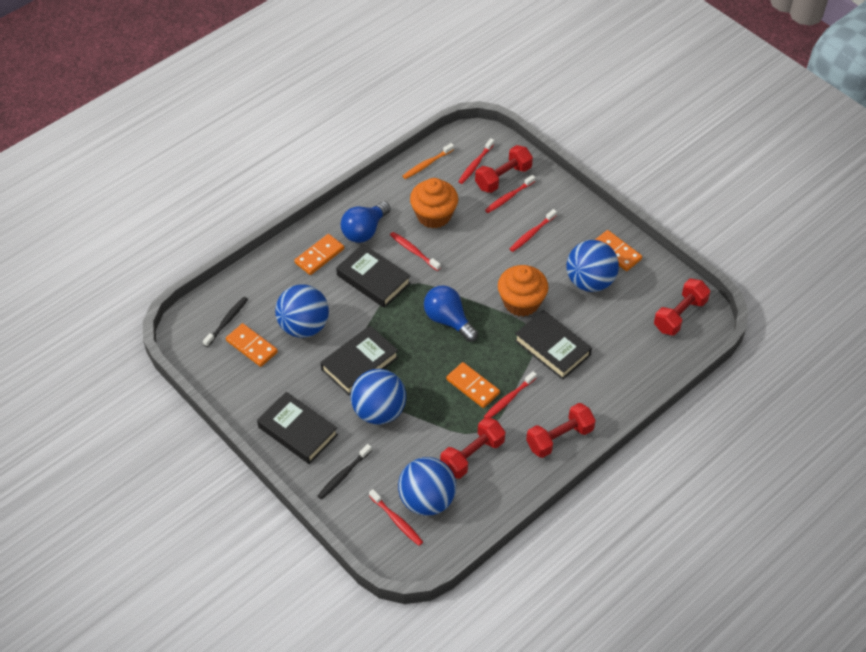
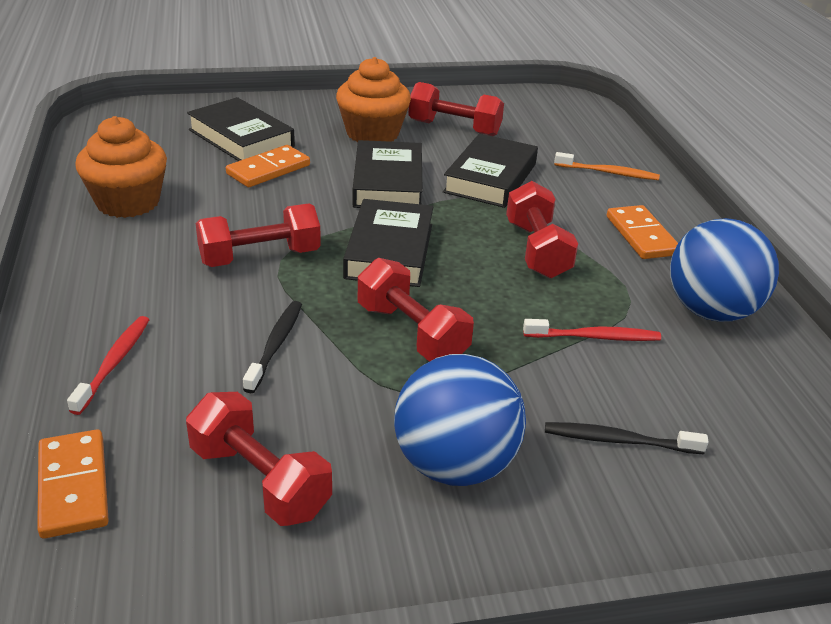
blue ball: [275,284,329,338] [351,369,406,425] [398,457,456,516] [567,240,619,292] = 4 -> [394,354,526,486] [670,218,779,322] = 2
blue light bulb: [340,201,391,243] [424,285,478,342] = 2 -> none = 0
orange domino: [226,323,278,367] [294,234,344,275] [446,362,500,408] [595,230,642,271] = 4 -> [37,429,109,539] [226,145,310,187] [607,205,678,259] = 3
red dumbbell: [440,417,505,479] [475,145,533,193] [526,403,596,458] [654,279,710,335] = 4 -> [186,392,332,526] [196,203,321,267] [358,258,474,362] [408,82,504,136] [506,181,578,279] = 5
red toothbrush: [369,489,423,546] [390,232,441,271] [458,138,494,184] [484,371,537,418] [485,175,535,213] [510,209,557,252] = 6 -> [67,316,149,415] [523,319,661,341] = 2

